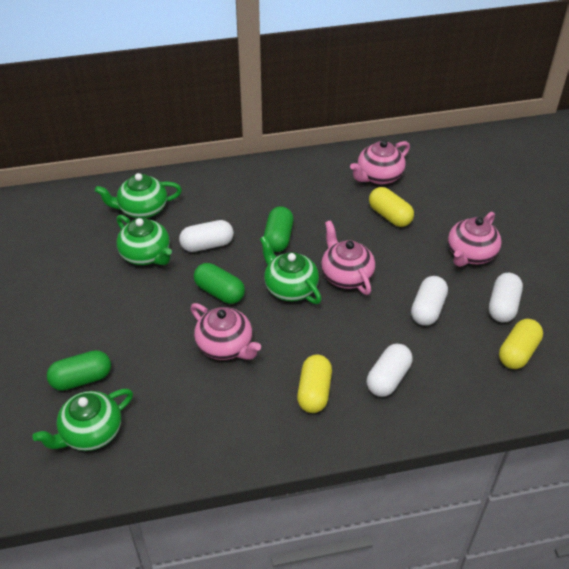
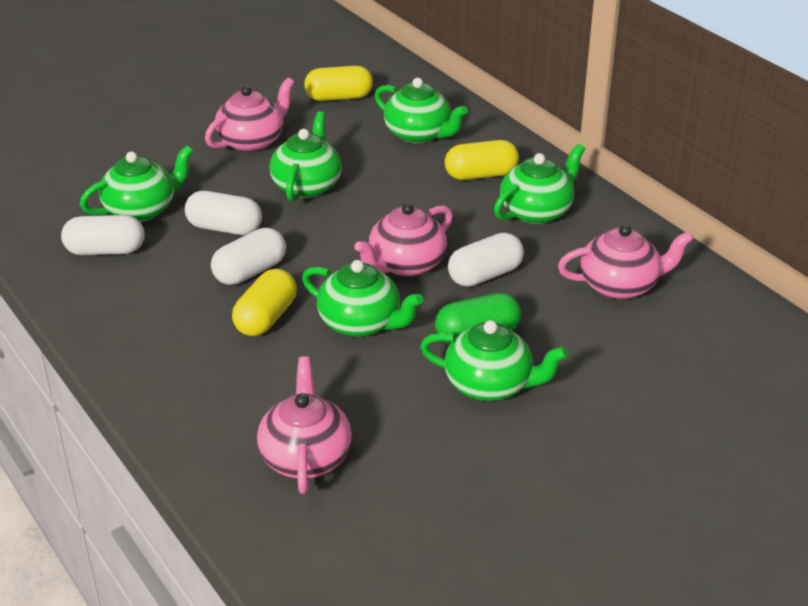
green capsule: [47,350,111,391] [194,263,245,304] [264,206,294,252] = 3 -> [435,293,521,344] = 1
green teapot: [32,389,133,451] [95,173,182,218] [116,215,172,265] [260,236,321,304] = 4 -> [80,145,193,222] [270,111,342,202] [302,260,424,337] [375,78,468,144] [420,320,568,401] [494,144,585,224] = 6

